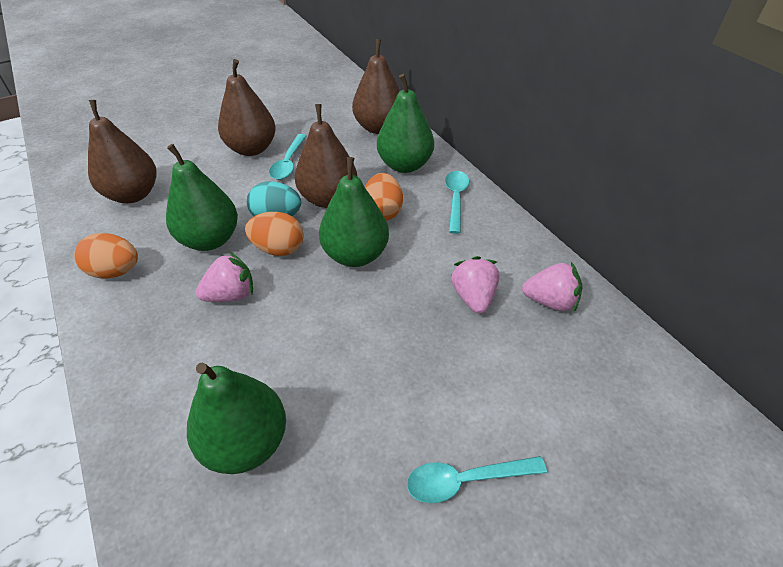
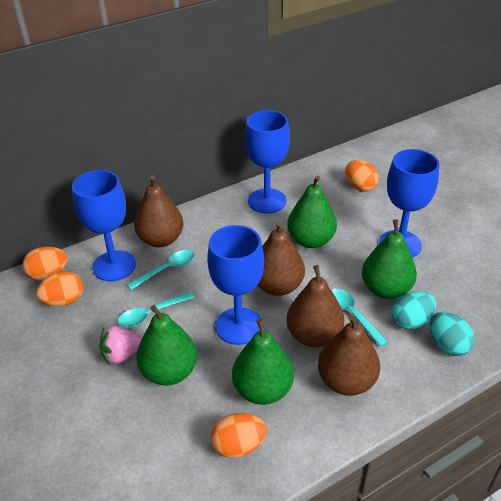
blue goblet: none = 0 -> [72,170,136,281] [207,225,264,345] [245,110,290,213] [379,149,439,258] = 4
orange egg: [74,233,138,279] [245,212,304,256] [365,173,403,221] = 3 -> [22,247,68,281] [36,271,83,306] [211,413,267,458] [345,160,379,192] = 4
pink strawberry: [196,252,253,302] [451,256,500,314] [522,262,582,312] = 3 -> [100,326,143,365] = 1
turquoise egg: [247,181,301,217] = 1 -> [392,291,436,330] [430,312,475,356] = 2

